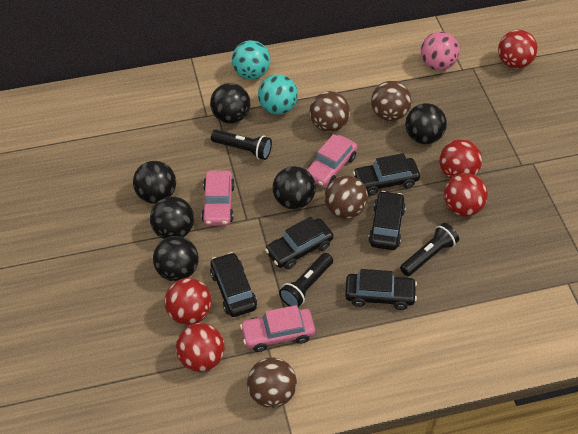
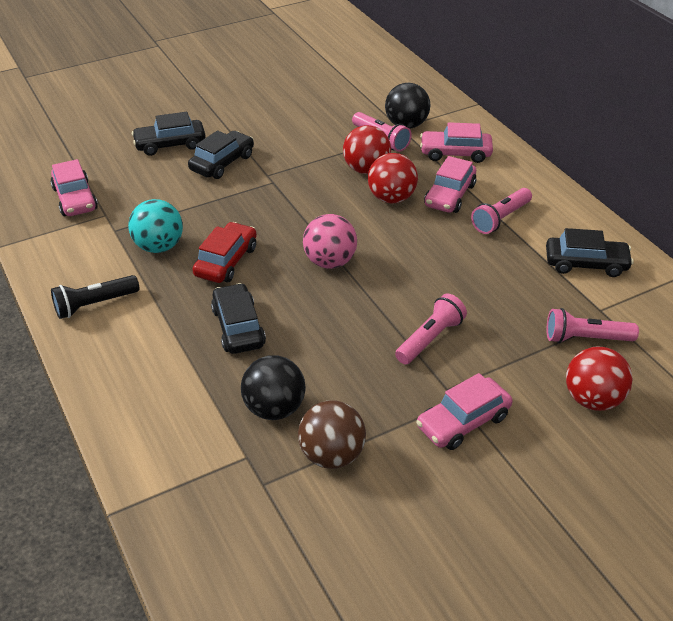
black ball: [133,161,176,204] [150,196,194,239] [153,236,199,281] [210,83,251,124] [273,166,316,209] [405,103,447,144] = 6 -> [241,355,306,420] [385,83,430,129] = 2
black car: [210,252,257,317] [265,217,333,269] [345,269,417,310] [353,153,420,195] [368,191,406,250] = 5 -> [132,112,206,156] [188,131,254,179] [211,283,266,354] [546,228,634,277] = 4
black flashlight: [211,130,272,160] [279,253,333,307] [400,223,459,276] = 3 -> [51,275,140,319] = 1
brown ball: [247,357,297,408] [309,91,350,132] [324,175,368,219] [371,81,412,121] = 4 -> [298,401,366,469] = 1
pink car: [201,171,235,226] [240,305,315,352] [306,134,357,187] = 3 -> [50,159,98,216] [416,373,513,450] [420,122,493,163] [424,156,476,213] = 4
pink flashlight: none = 0 -> [352,112,412,152] [395,294,467,364] [471,188,532,234] [546,308,639,343] = 4
red ball: [165,278,212,325] [176,323,225,372] [439,139,482,179] [444,173,488,216] [498,30,538,69] = 5 -> [343,125,391,174] [368,153,418,203] [566,346,633,411] = 3
red car: none = 0 -> [192,222,257,283] = 1
turquoise ball: [232,40,270,80] [258,74,298,114] = 2 -> [128,199,183,253] = 1

